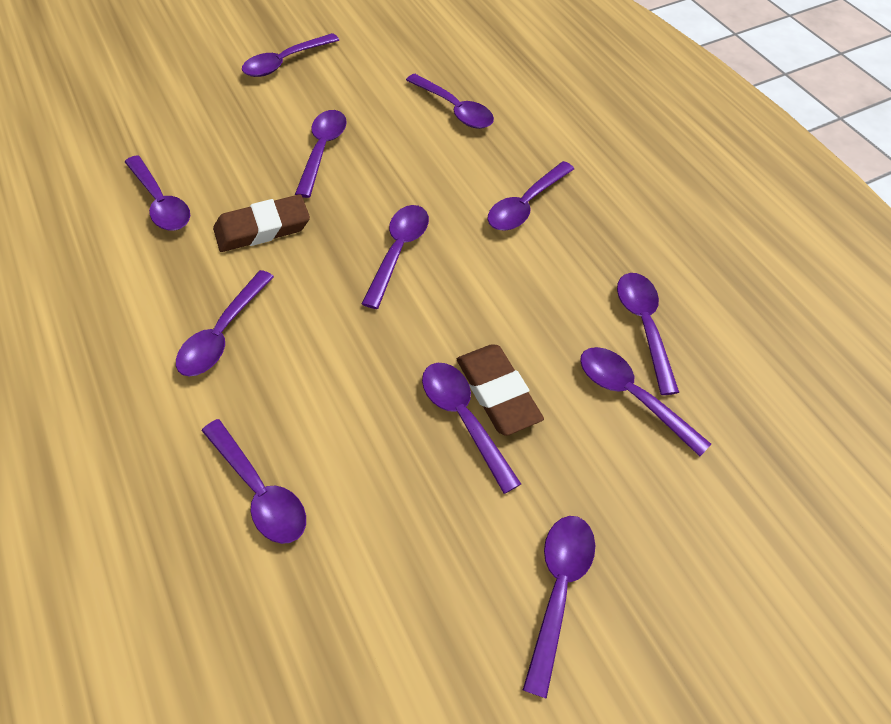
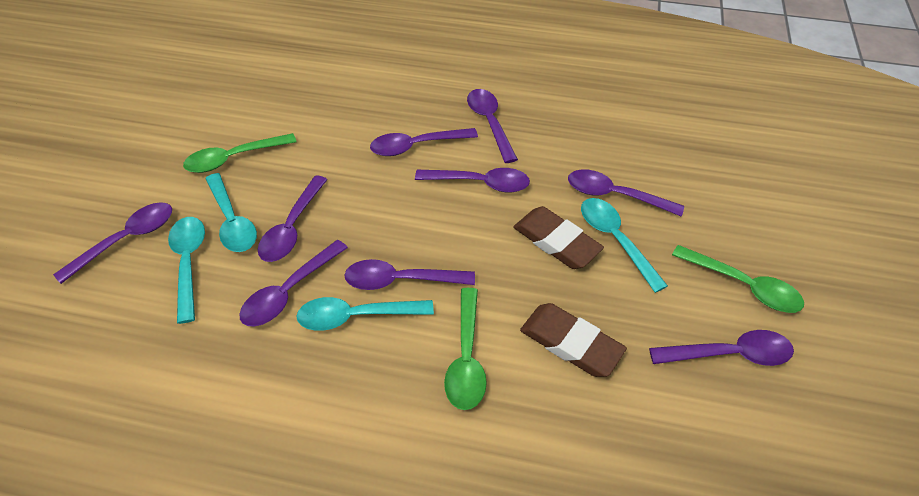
green spoon: none = 0 -> [183,133,296,173] [444,288,487,410] [672,245,804,313] = 3
purple spoon: [125,155,190,230] [176,270,274,376] [202,419,306,544] [242,33,339,77] [295,110,347,198] [362,205,429,309] [406,74,494,129] [422,363,521,494] [487,161,574,231] [523,516,595,699] [580,347,711,456] [617,273,679,395] = 12 -> [53,202,172,284] [239,240,348,326] [258,176,328,262] [344,259,475,290] [370,128,478,156] [415,168,530,193] [467,89,518,163] [568,169,684,217] [649,330,794,366] = 9
turquoise spoon: none = 0 -> [168,217,205,324] [205,173,257,252] [296,297,434,331] [581,198,668,293] = 4

